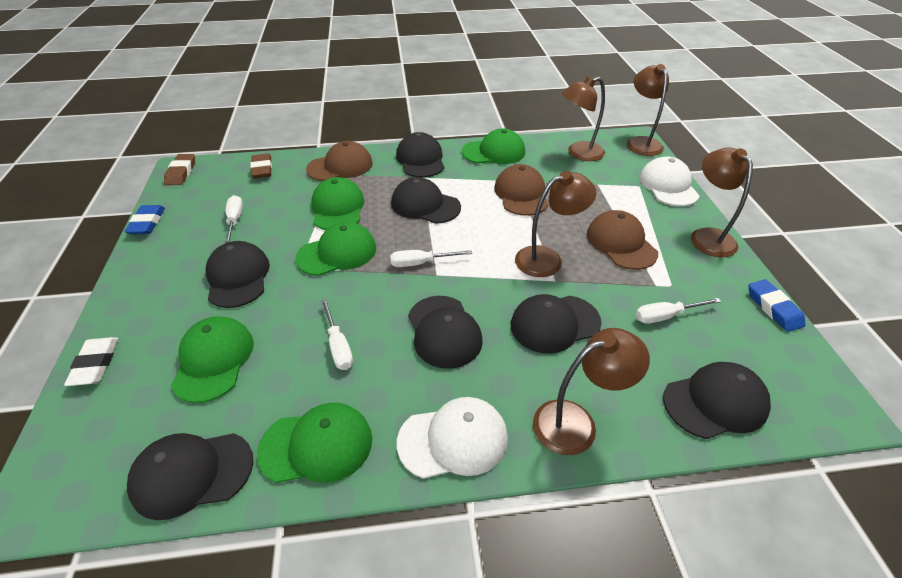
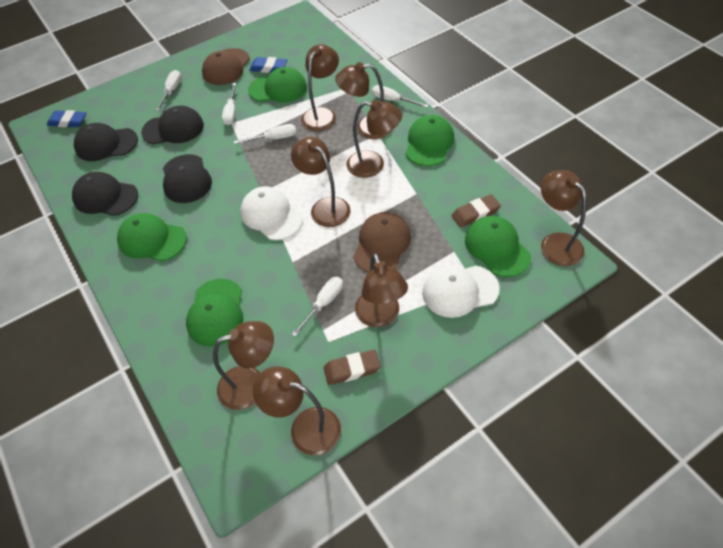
black cap: [127,433,253,520] [205,241,270,308] [391,177,461,224] [396,132,444,178] [408,296,482,369] [511,294,602,354] [663,362,771,439] = 7 -> [72,172,138,216] [74,123,138,161] [141,106,204,144] [163,154,212,203] = 4
brown cap: [306,141,373,181] [494,164,548,216] [587,210,658,270] = 3 -> [202,48,250,85] [353,212,411,273] = 2
brown lamp: [515,171,596,277] [533,328,650,455] [562,77,605,161] [627,64,669,156] [691,147,753,257] = 5 -> [213,321,274,410] [253,366,341,455] [291,137,350,227] [301,44,339,131] [335,62,392,139] [346,100,402,178] [355,253,408,327] [541,170,586,266] = 8
white eraser: [64,337,118,386] = 1 -> none = 0
white screwdriver: [225,195,243,243] [321,299,353,370] [390,250,472,267] [636,298,721,324] = 4 -> [156,70,181,111] [222,83,236,125] [234,124,296,144] [292,277,343,337] [372,85,428,108] = 5

